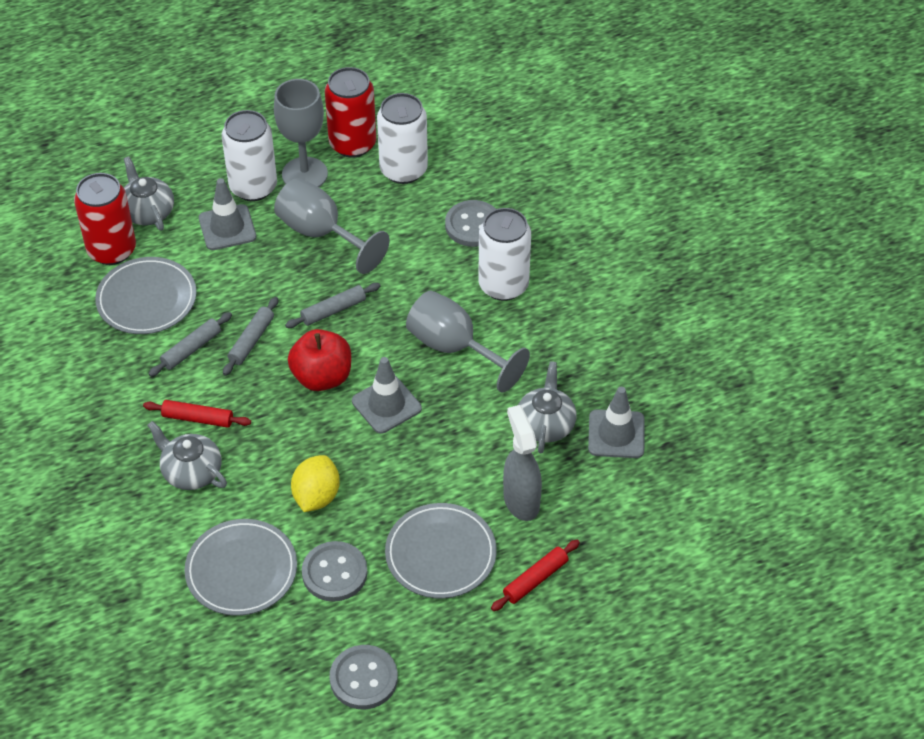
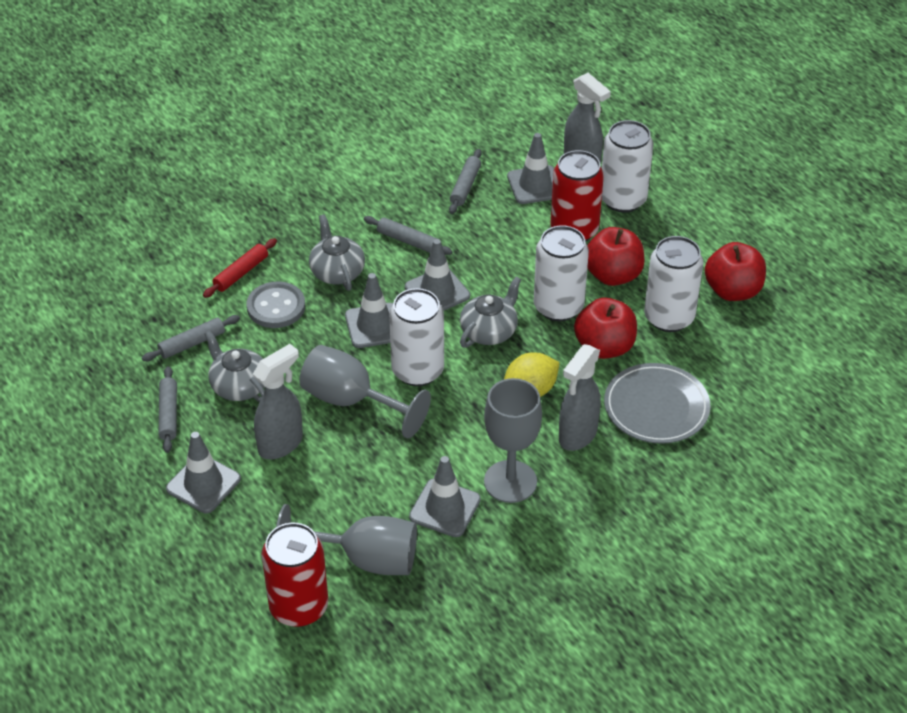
grey button: [302,541,368,602] [329,645,398,709] [445,200,496,247] = 3 -> [247,281,305,328] = 1
grey plate: [95,257,197,334] [184,519,297,616] [385,503,497,599] = 3 -> [604,363,711,444] = 1
grey rolling pin: [148,312,232,377] [223,297,278,376] [285,283,381,328] = 3 -> [142,315,240,361] [159,366,177,453] [364,216,452,255] [449,149,482,214] = 4
grey spray bottle: [503,405,542,521] = 1 -> [253,344,303,459] [559,344,601,451] [564,73,611,165] = 3
grey traffic cone: [199,178,256,250] [352,357,422,434] [588,387,645,458] = 3 -> [166,432,241,513] [345,273,393,348] [405,239,470,310] [409,456,481,537] [507,133,554,204] = 5
red apple: [288,329,351,391] = 1 -> [574,298,637,359] [587,227,645,286] [705,242,766,301] = 3
red rolling pin: [143,400,251,428] [491,540,580,611] = 2 -> [203,238,277,298] = 1
white can: [222,110,277,201] [377,93,428,184] [478,208,531,301] = 3 -> [389,288,444,386] [534,225,589,321] [602,120,653,213] [644,236,704,332] = 4

